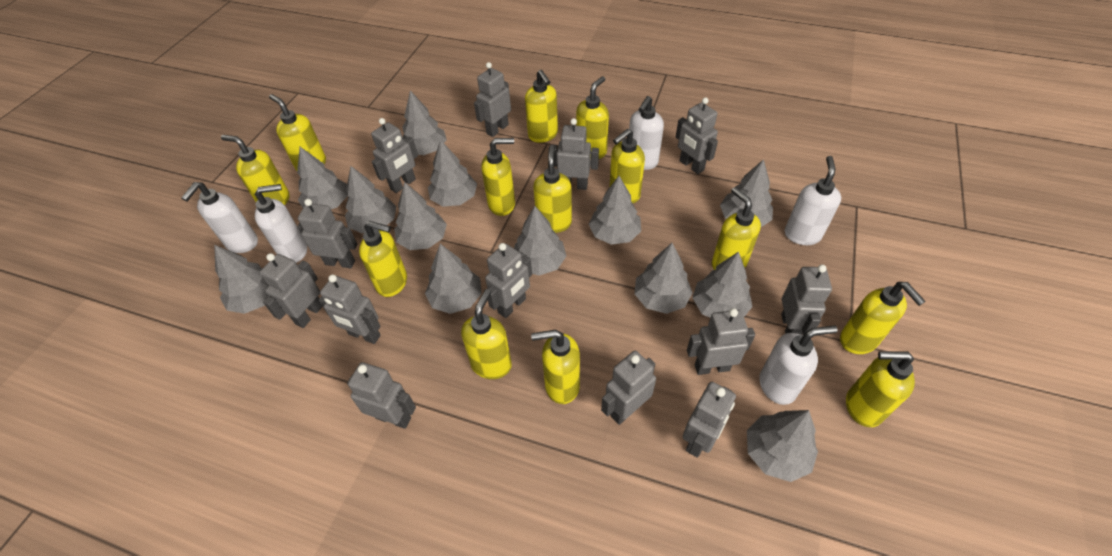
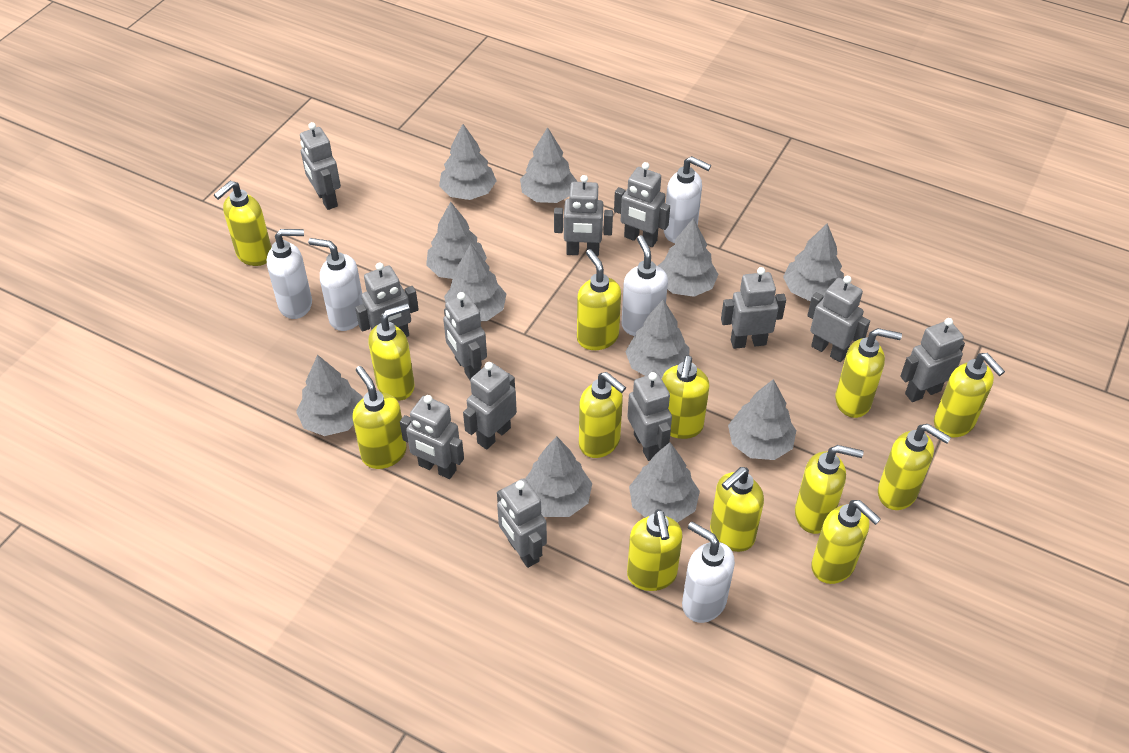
grey robot: [260,253,323,328] [297,199,357,268] [319,274,381,344] [347,362,416,429] [371,118,418,193] [474,62,511,137] [485,243,532,318] [550,118,599,190] [601,351,656,425] [676,97,718,174] [683,382,736,458] [687,308,755,375] [781,265,832,335] = 13 -> [300,122,341,210] [355,262,419,337] [400,395,464,479] [443,292,487,380] [463,362,517,450] [497,478,547,568] [554,175,613,256] [614,162,670,247] [627,372,672,461] [721,267,786,349] [807,276,870,362] [900,318,965,402] = 12
grey tree: [214,245,269,314] [297,147,348,209] [345,166,396,233] [394,182,447,250] [402,91,447,155] [425,244,482,314] [428,140,477,207] [514,206,566,276] [589,176,641,245] [634,243,693,314] [692,252,753,318] [720,159,773,227] [747,410,818,482] = 13 -> [296,354,363,436] [426,202,487,279] [439,124,496,200] [444,244,506,321] [520,127,577,203] [525,436,592,517] [625,299,690,378] [629,442,700,523] [658,218,718,297] [728,379,796,460] [783,224,844,301] = 11

